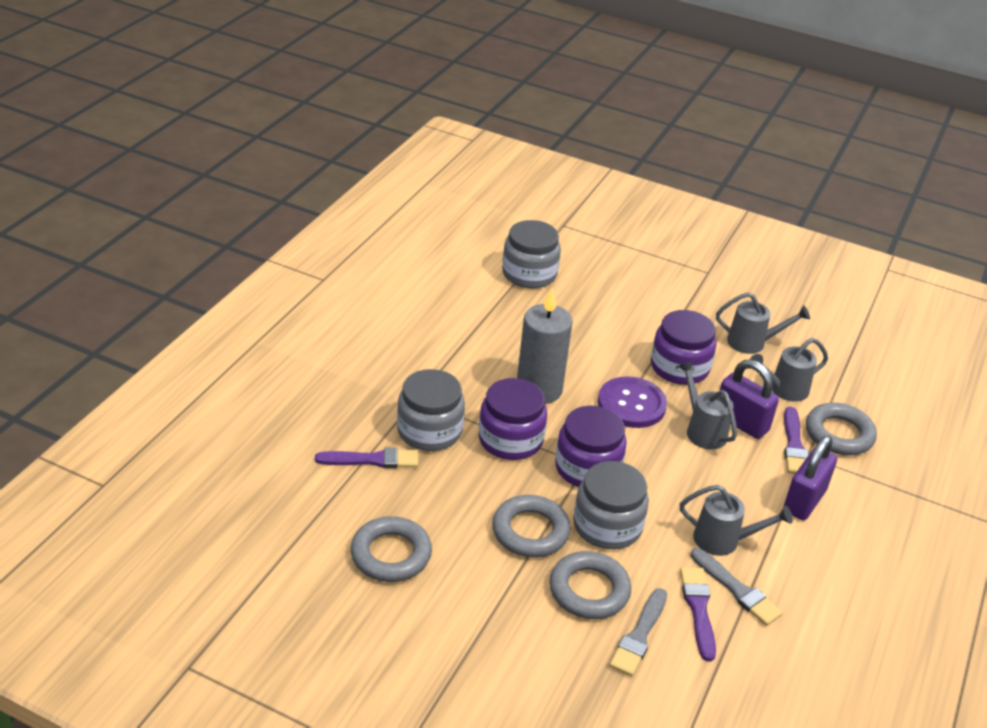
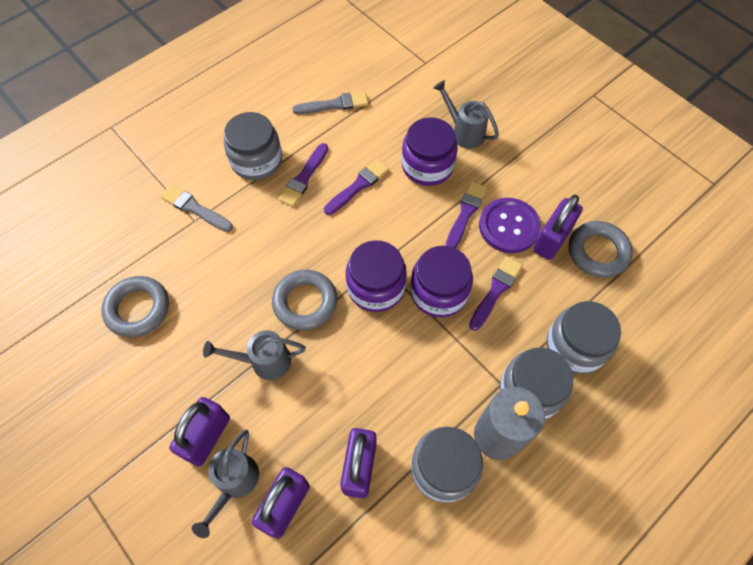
grey jar: [397,369,465,451] [502,220,561,288] [573,461,649,549] = 3 -> [224,112,282,180] [411,427,483,503] [500,347,573,420] [546,301,621,374] = 4
grey ring: [351,516,432,582] [492,495,571,557] [549,551,631,619] [806,403,877,455] = 4 -> [101,276,169,337] [272,270,337,331] [569,221,633,278] = 3
grey watering can: [678,361,737,450] [680,485,793,556] [716,292,810,354] [750,338,828,401] = 4 -> [192,430,259,538] [203,330,306,380] [433,80,499,149] = 3
purple brush: [315,448,418,468] [680,567,716,661] [784,407,808,474] = 3 -> [279,143,328,207] [324,159,389,215] [446,181,487,248] [469,256,522,331] = 4
purple padlock: [720,360,779,439] [783,436,837,520] = 2 -> [169,397,230,467] [252,467,310,539] [340,428,376,499] [533,195,583,260] = 4

